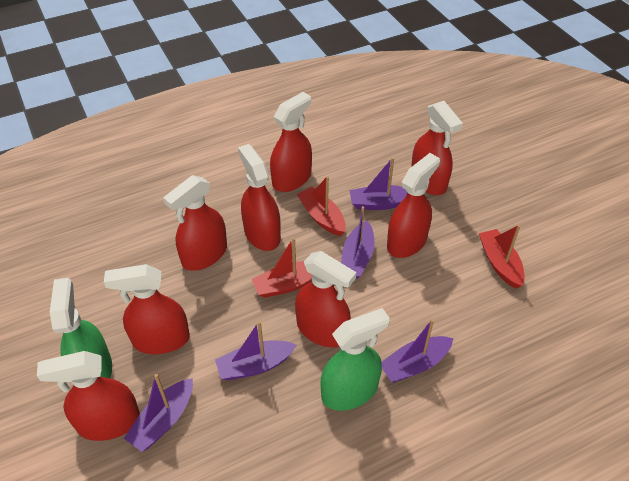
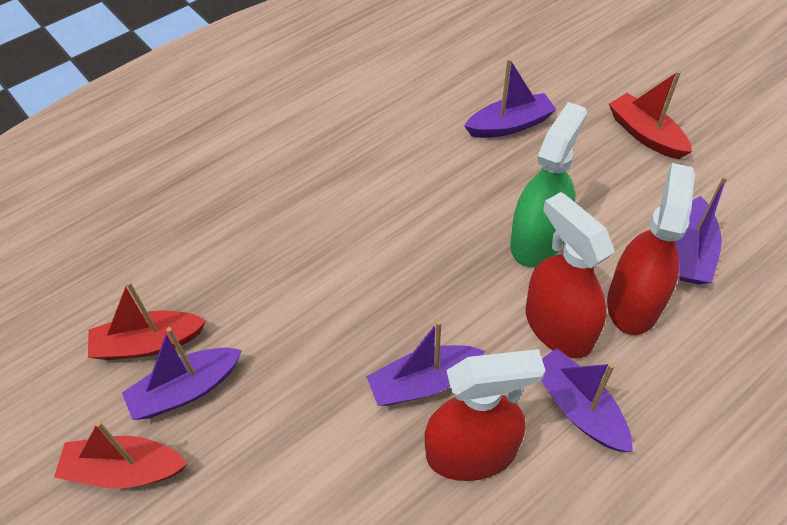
green spray bottle: [50,278,112,378] [321,308,390,411] = 2 -> [510,102,587,267] = 1
red spray bottle: [37,351,140,441] [104,264,190,354] [163,175,227,271] [238,144,281,251] [270,92,312,192] [295,251,356,347] [387,153,440,258] [411,101,463,195] = 8 -> [425,349,545,481] [525,192,614,358] [607,163,695,335] = 3

